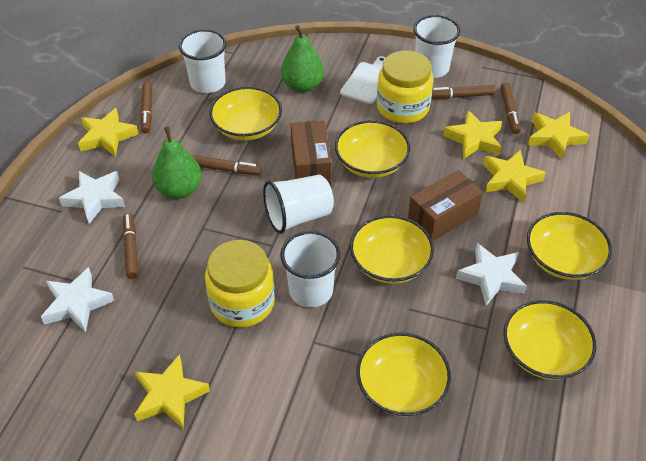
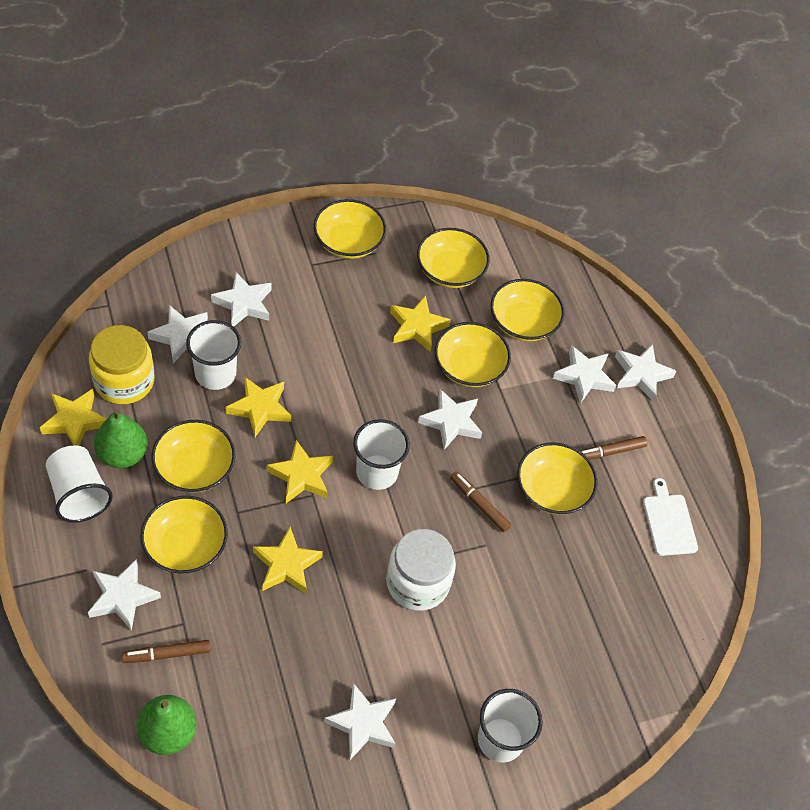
brown box: [290,121,332,186] [408,170,483,242] = 2 -> none = 0
brown marker: [123,213,138,279] [140,82,152,133] [192,155,262,175] [431,85,495,99] [501,83,521,134] = 5 -> [122,640,211,663] [450,472,511,532] [580,436,648,460] = 3
white jar: none = 0 -> [386,529,456,611] = 1
white star: [41,267,114,332] [59,171,125,224] [456,243,527,306] = 3 -> [88,559,161,631] [147,305,208,363] [211,272,271,327] [324,683,396,760] [418,389,482,450] [553,345,616,404] [615,344,677,401] = 7
yellow bowl: [209,87,282,141] [335,120,410,178] [350,215,434,284] [356,332,451,417] [503,300,596,380] [527,212,612,280] = 6 -> [140,496,228,574] [152,420,235,493] [314,199,386,259] [417,228,490,288] [435,322,511,387] [491,279,564,341] [517,442,597,514] = 7
yellow jar: [205,240,275,327] [377,51,434,124] = 2 -> [89,325,155,404] = 1

